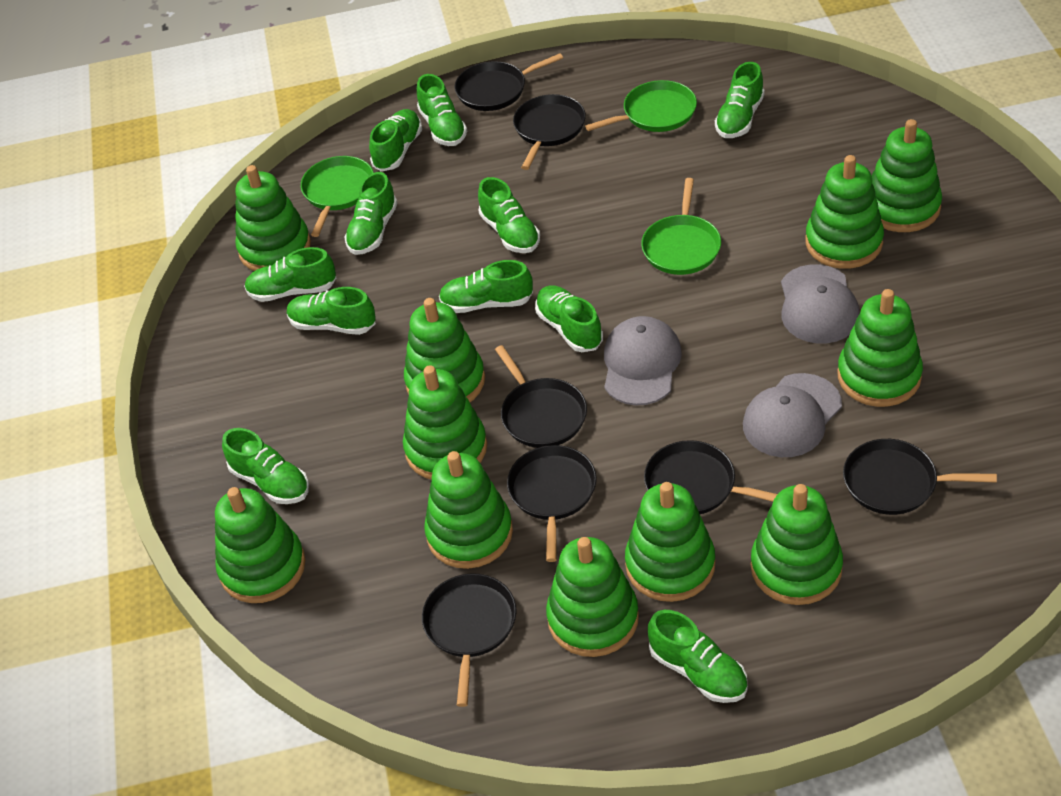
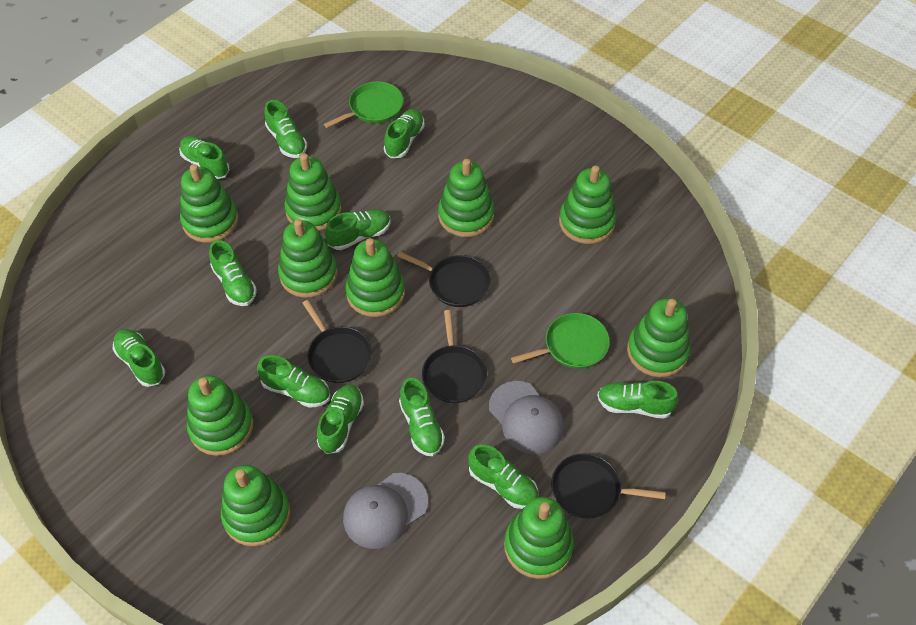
black pan: [422,573,517,707] [454,53,563,111] [495,345,587,448] [507,445,597,562] [513,94,586,170] [644,440,777,514] [843,439,997,515] = 7 -> [303,300,372,383] [397,252,490,307] [422,310,487,403] [551,453,665,519] = 4
green pan: [301,156,374,237] [585,80,697,132] [641,178,721,275] = 3 -> [324,81,403,128] [511,313,610,369] = 2
green stacking toy: [215,487,305,603] [235,165,311,271] [403,365,487,480] [404,298,485,402] [424,451,513,569] [546,537,639,657] [625,482,715,602] [751,484,843,605] [806,155,884,269] [837,289,923,407] [872,119,942,232] = 11 -> [180,164,239,243] [187,375,253,456] [221,465,290,546] [278,219,338,298] [284,153,341,231] [345,238,405,317] [438,159,494,237] [504,497,574,579] [559,165,616,244] [627,298,690,377] = 10
grey cap: [604,316,682,406] [743,373,842,457] [781,264,859,343] = 3 -> [343,473,428,549] [489,381,564,454] = 2

